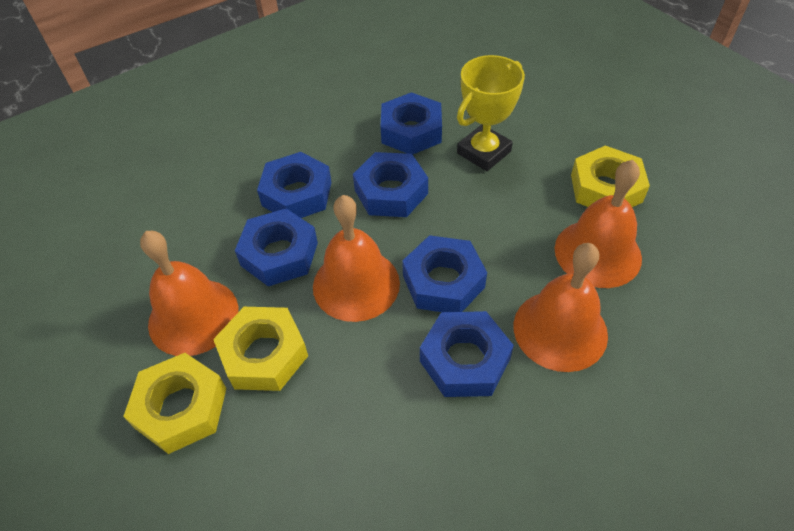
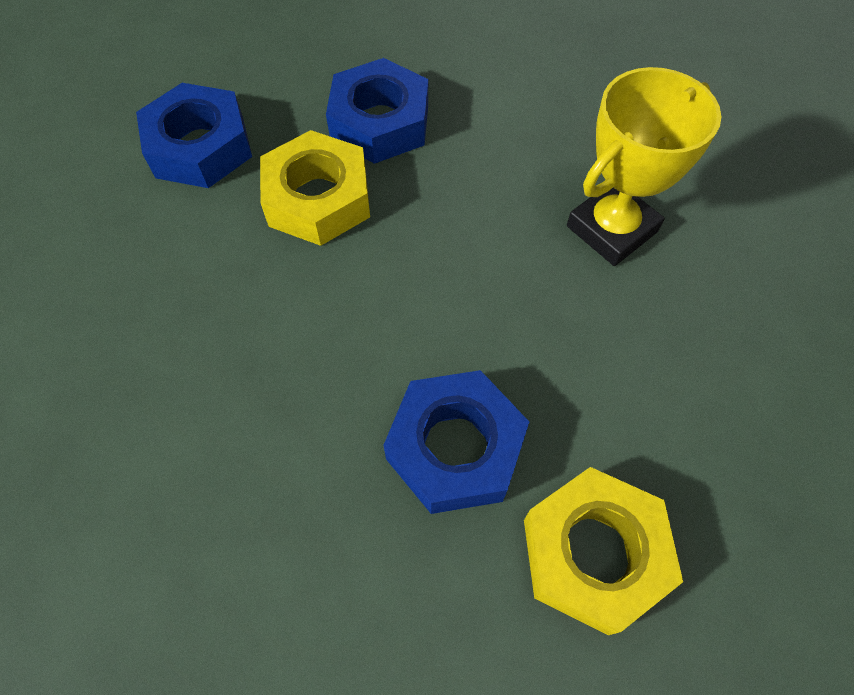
blue nut: [235,209,318,286] [257,152,332,218] [353,152,428,217] [380,92,442,154] [402,235,487,312] [420,311,514,397] = 6 -> [136,83,252,188] [326,58,428,164] [383,370,529,514] = 3
orange bell: [140,231,238,356] [313,195,400,322] [514,243,608,372] [555,160,642,288] = 4 -> none = 0
yellow nut: [123,353,227,454] [213,307,308,391] [571,146,650,207] = 3 -> [260,130,370,246] [524,467,683,635] = 2

